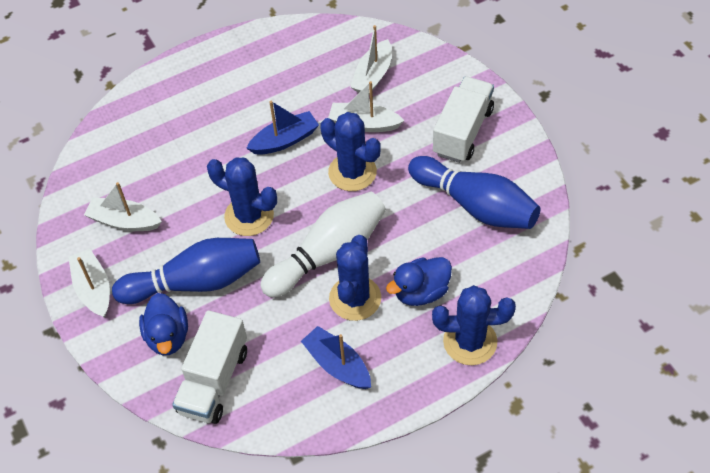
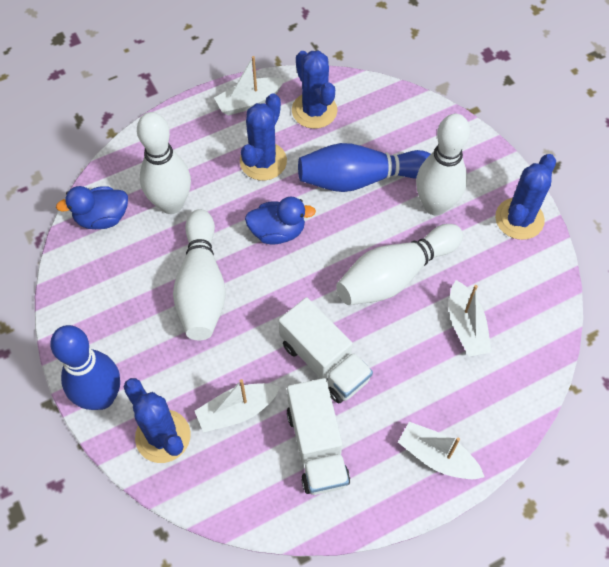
blue boat: [246,101,319,155] [301,326,371,389] = 2 -> none = 0
white bowling pin: [260,191,386,298] = 1 -> [137,112,191,214] [173,209,226,340] [336,224,463,305] [416,114,470,216] = 4

